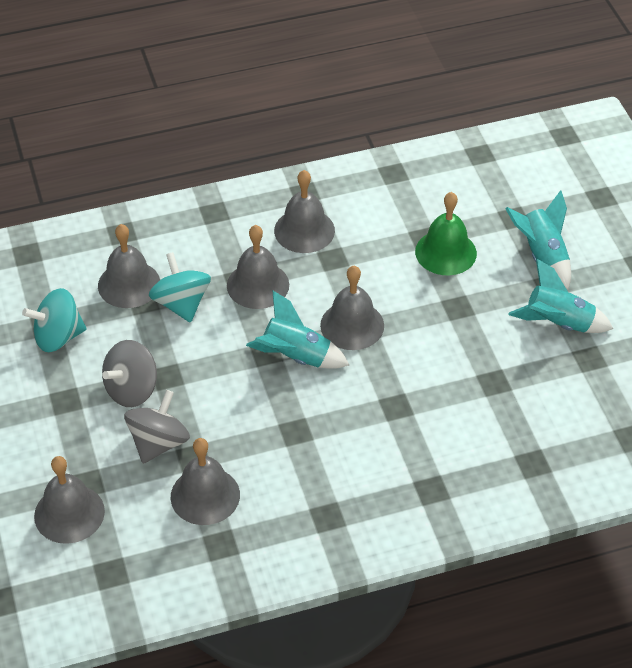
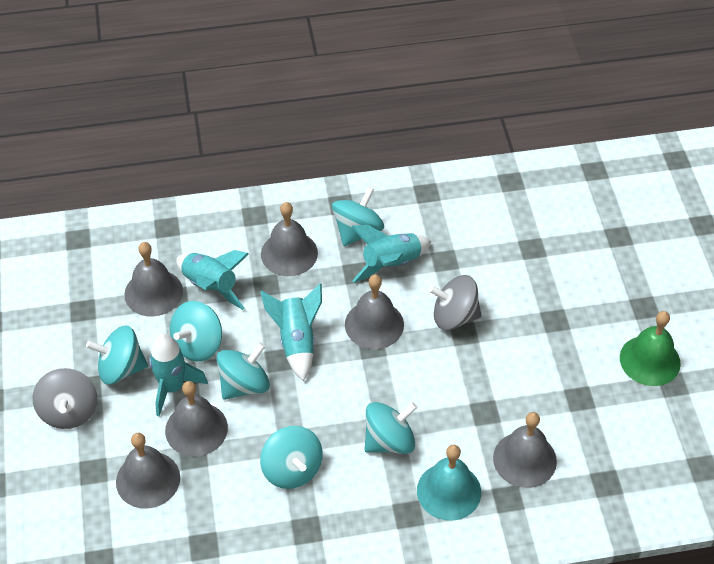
turquoise bell: none = 0 -> [417,445,481,521] = 1
turquoise rocket: [246,291,349,369] [505,190,571,290] [508,259,613,333] = 3 -> [149,334,208,416] [176,250,249,310] [260,283,322,382] [351,225,431,283] = 4
turquoise spinning top: [22,288,87,352] [149,252,211,323] = 2 -> [86,326,148,385] [170,301,222,362] [216,343,270,400] [260,426,323,489] [332,187,384,246] [364,402,417,454] = 6

